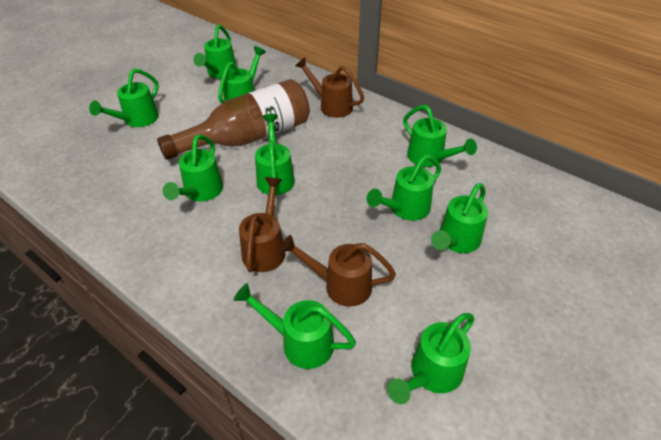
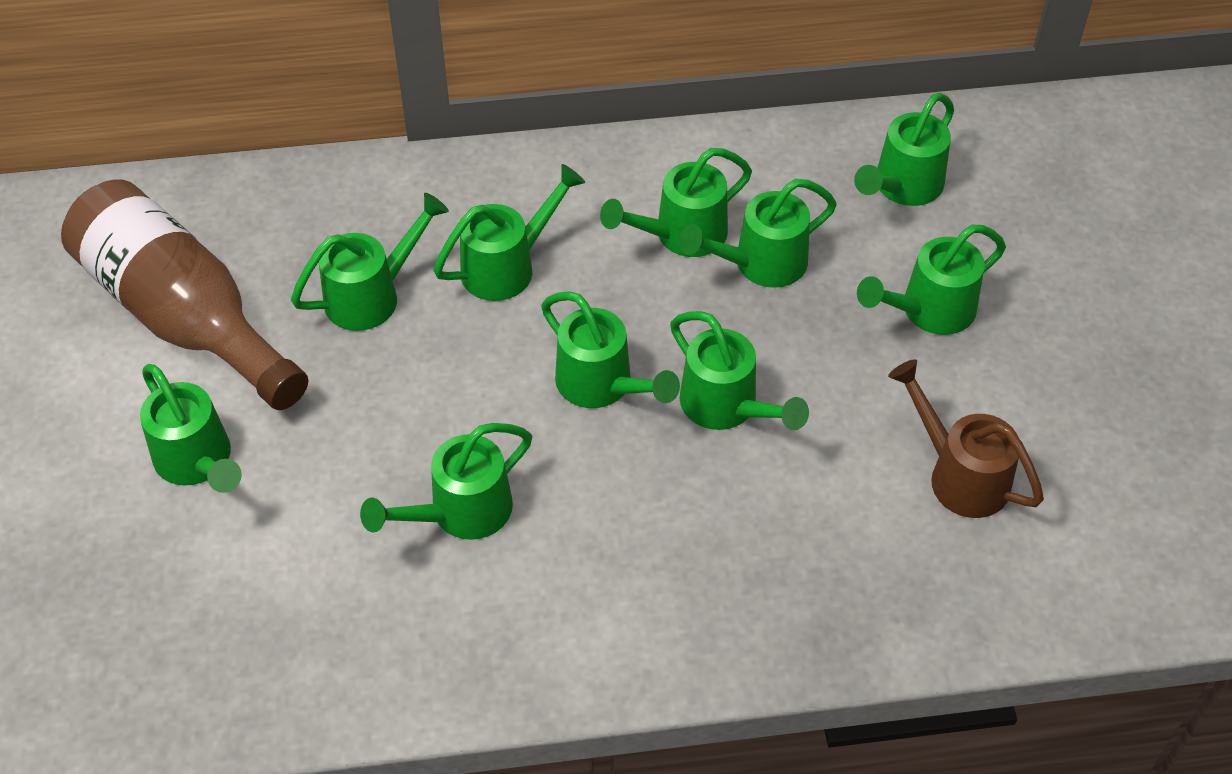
brown watering can: [239,177,286,272] [279,235,396,307] [295,57,364,118] = 3 -> [888,359,1044,518] = 1

